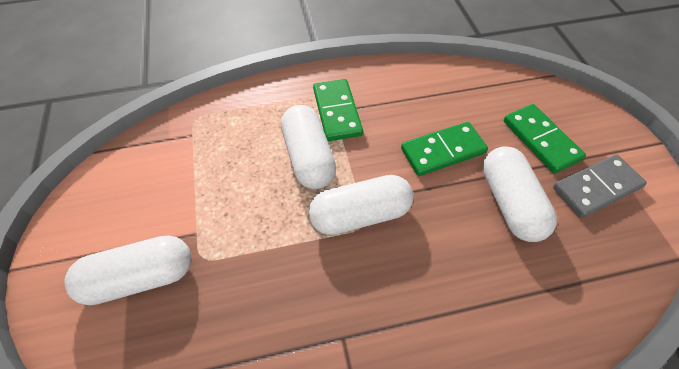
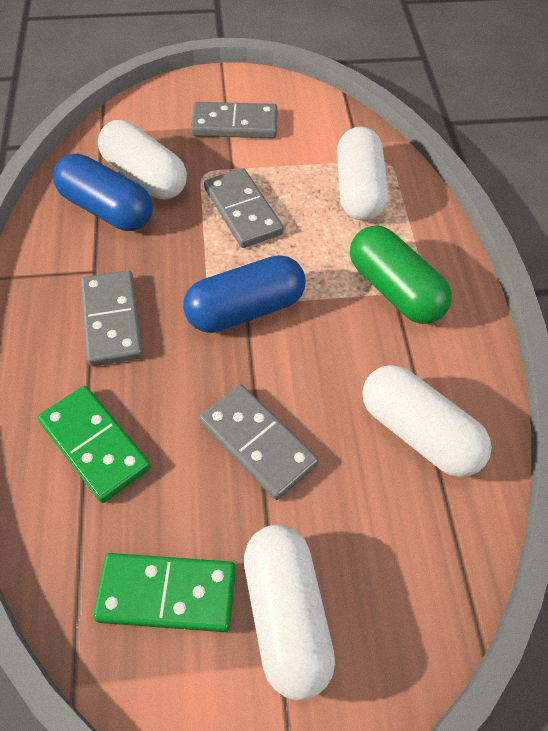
blue capsule: none = 0 -> [53,153,153,231] [183,255,305,333] = 2
green capsule: none = 0 -> [350,225,452,324] = 1
green domino: [313,79,363,141] [401,122,488,176] [504,104,586,174] = 3 -> [38,386,151,503] [93,553,236,632] = 2
grey domino: [553,154,647,218] = 1 -> [81,270,143,366] [190,102,278,138] [199,385,319,500] [204,168,284,248] = 4

